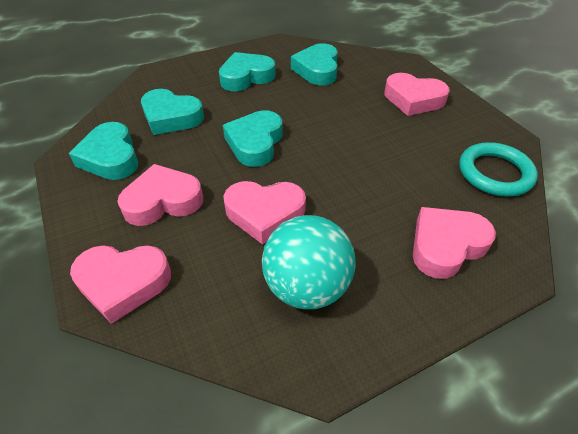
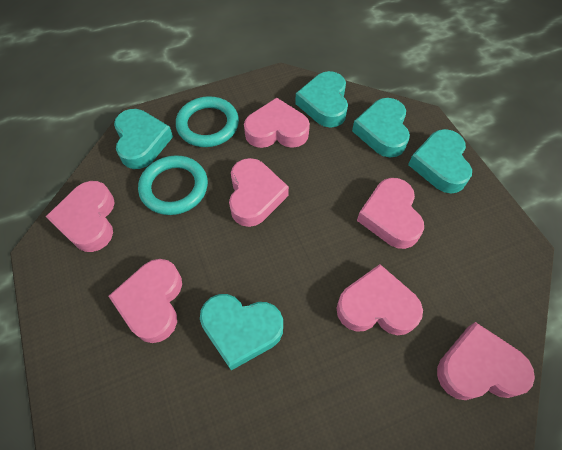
pink heart: [70,245,171,324] [117,164,203,226] [223,181,306,245] [384,73,450,116] [413,207,496,279] = 5 -> [46,181,115,252] [108,259,182,343] [229,158,289,227] [244,98,310,148] [336,264,423,335] [357,178,424,249] [437,322,535,400] = 7
turquoise ball: [262,215,356,309] = 1 -> none = 0
turquoise ring: [459,142,538,196] = 1 -> [138,155,208,215] [176,96,239,147] = 2

